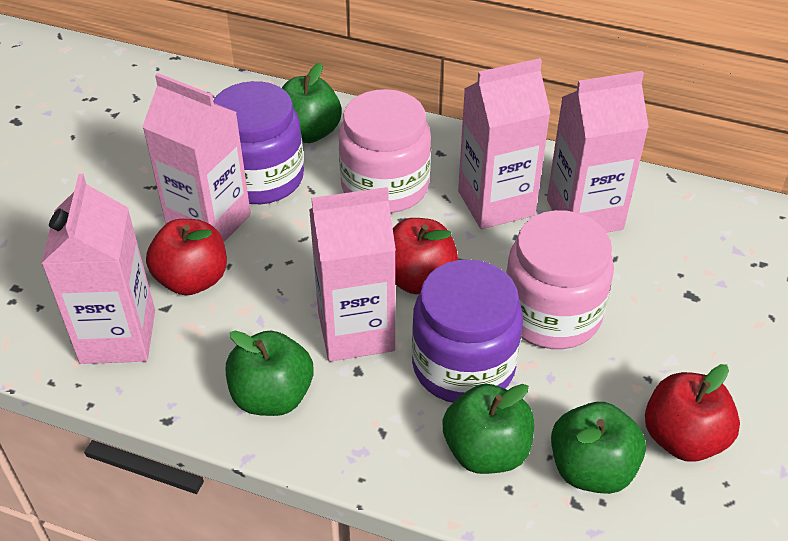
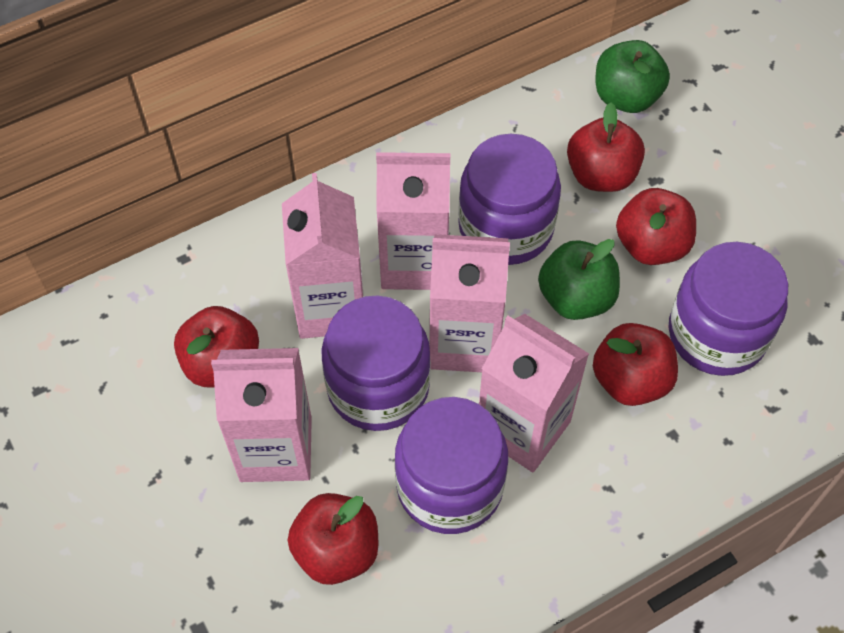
green apple: [226,331,314,416] [282,63,342,143] [443,384,534,474] [551,402,646,494] = 4 -> [538,239,620,320] [596,40,670,113] = 2
pink jar: [339,89,431,213] [506,210,614,349] = 2 -> none = 0
purple jar: [213,81,304,204] [412,259,523,403] = 2 -> [321,295,431,431] [395,397,508,534] [458,134,561,265] [669,242,788,376] = 4
red apple: [146,219,227,295] [393,218,458,294] [645,364,740,462] = 3 -> [174,306,259,388] [287,493,378,585] [567,103,645,192] [593,323,678,406] [616,188,696,265] = 5

